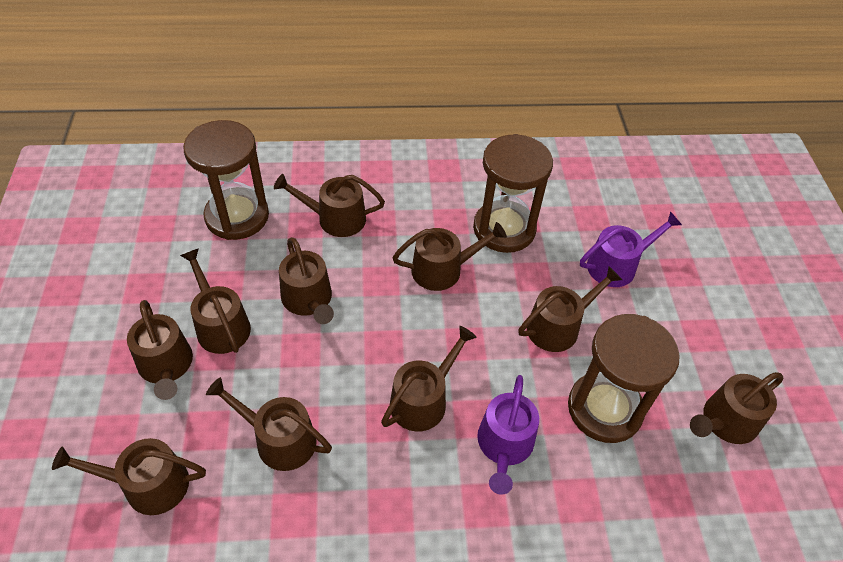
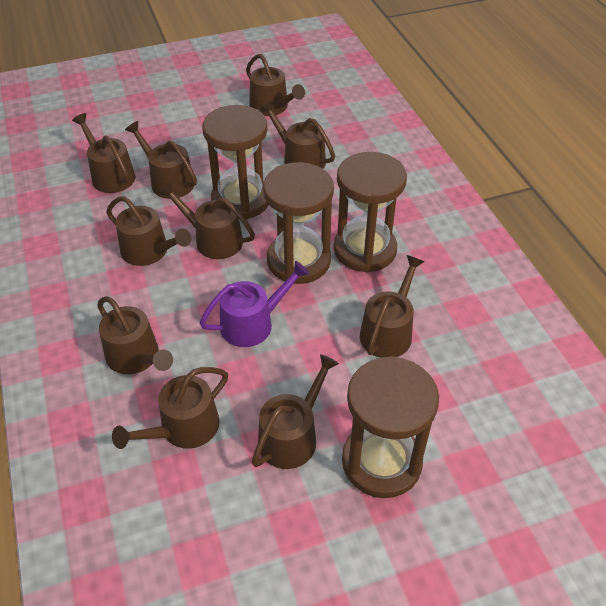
brown hourglass: [183,120,269,240] [473,134,553,253] [568,314,680,443] = 3 -> [202,105,269,220] [263,162,334,284] [334,152,407,273] [342,356,439,498] = 4
purple watering can: [477,375,539,495] [580,211,682,287] = 2 -> [200,261,309,347] = 1

